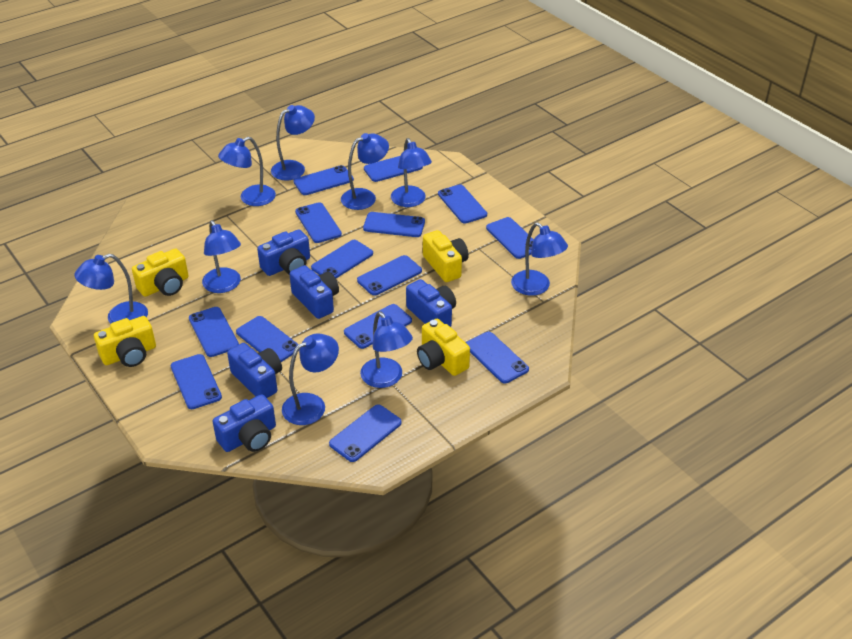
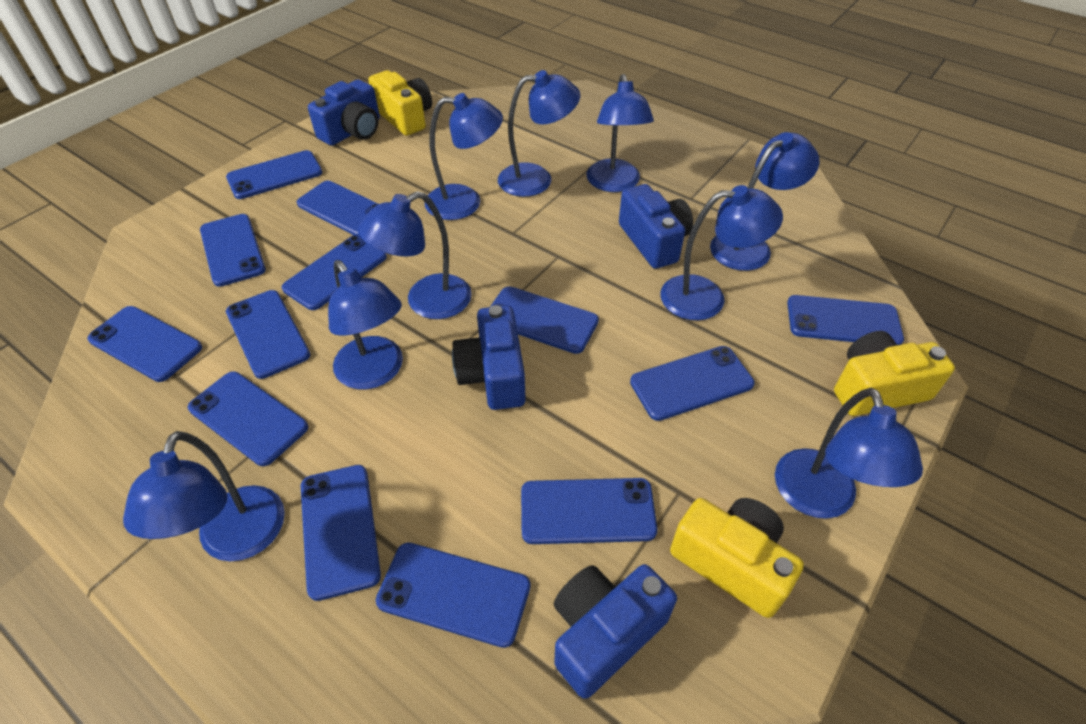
blue camera: [213,394,276,452] [227,343,282,398] [257,229,310,276] [289,265,339,319] [406,279,456,327] = 5 -> [308,80,380,146] [452,305,526,410] [554,564,677,699] [619,184,693,269] = 4
blue phone: [171,354,222,409] [189,307,239,357] [236,316,300,362] [294,165,354,195] [295,202,342,243] [311,240,373,278] [329,405,402,462] [344,304,412,349] [357,255,422,296] [363,212,425,237] [364,156,423,182] [438,184,487,223] [466,332,529,384] [486,217,534,259] = 14 -> [87,306,202,382] [188,371,308,466] [200,214,266,287] [226,150,322,199] [226,290,310,379] [282,235,387,310] [297,181,378,236] [301,465,381,601] [376,542,531,648] [490,286,599,354] [521,478,657,544] [630,346,755,421] [787,295,904,345] = 13
yellow camera: [94,316,156,367] [132,249,189,297] [417,319,470,376] [423,230,469,282] = 4 -> [368,70,432,136] [670,498,804,618] [834,331,955,416] = 3

